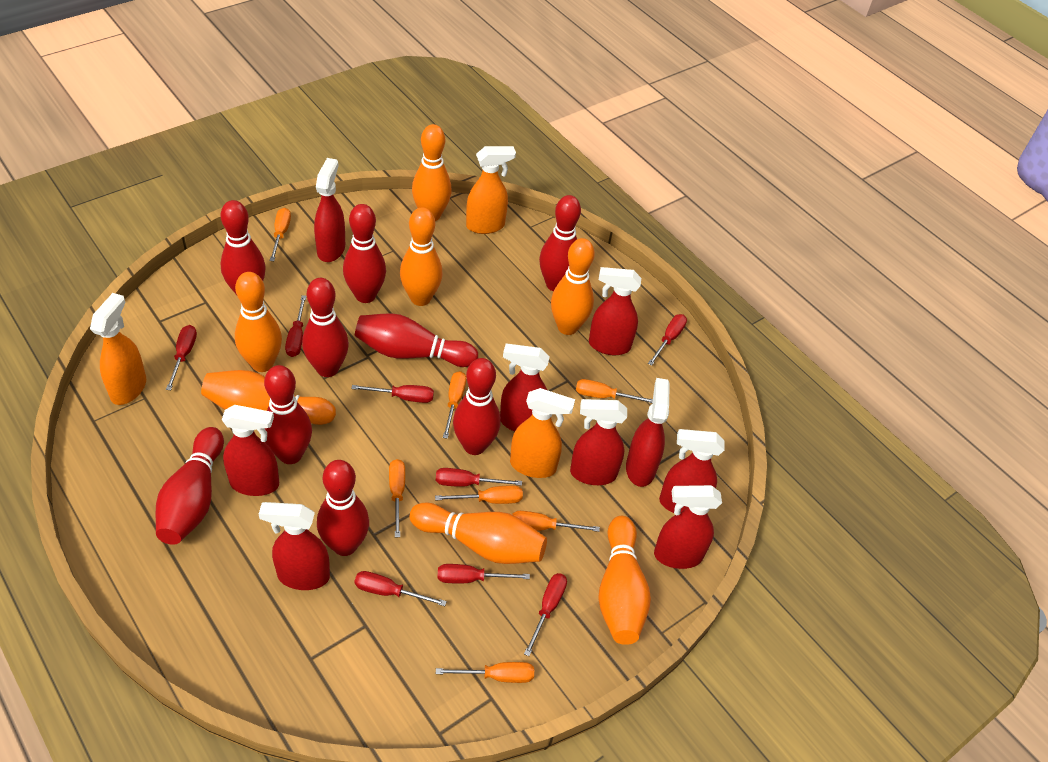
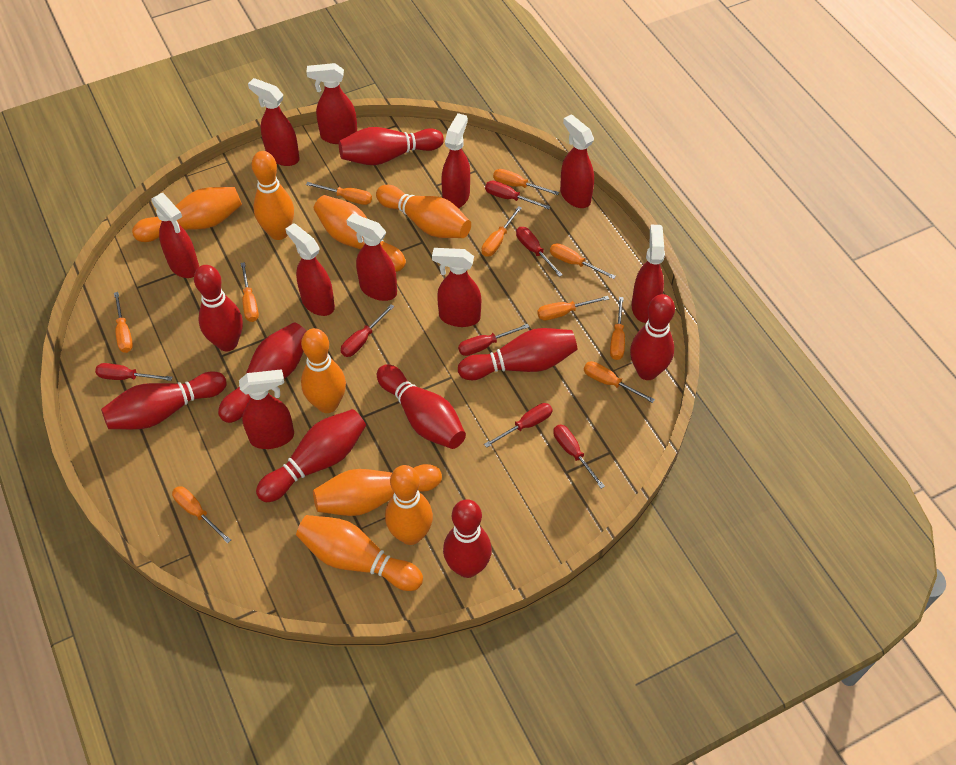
orange bowling pin: [201,370,336,425] [235,272,282,372] [400,207,443,306] [410,502,547,564] [412,124,452,221] [551,238,595,335] [598,516,651,645] = 7 -> [132,187,242,242] [252,151,294,240] [296,515,423,591] [301,328,346,413] [313,464,442,516] [314,195,406,272] [376,185,471,238] [385,465,433,545] = 8
orange screwdriver: [270,208,291,261] [389,459,405,537] [435,485,523,504] [436,662,534,683] [443,371,466,439] [512,511,600,532] [576,379,653,403] = 7 -> [114,292,133,353] [172,486,231,543] [241,262,259,322] [306,182,372,205] [482,206,522,257] [493,169,559,195] [537,296,609,320] [550,243,616,279] [584,361,655,403] [610,297,625,360] = 10
orange spray bottle: [90,293,146,405] [466,146,516,234] [510,388,575,478] = 3 -> none = 0
red screwdriver: [166,325,197,390] [285,295,306,357] [351,385,434,403] [354,571,447,606] [436,468,522,487] [437,564,530,583] [524,573,567,656] [648,314,687,366] = 8 -> [95,363,172,381] [341,304,394,357] [458,324,530,356] [484,403,553,448] [485,181,550,209] [516,227,563,277] [553,424,605,489] = 7
red spray bottle: [222,405,279,496] [259,502,330,590] [314,158,345,262] [500,344,550,431] [570,399,627,485] [589,267,641,355] [626,378,670,487] [654,485,722,569] [659,429,725,513] = 9 -> [151,193,199,278] [239,369,294,449] [248,78,300,166] [285,223,335,316] [307,63,357,144] [347,214,397,301] [432,248,481,327] [441,113,470,209] [560,114,594,208] [632,225,665,323] = 10

